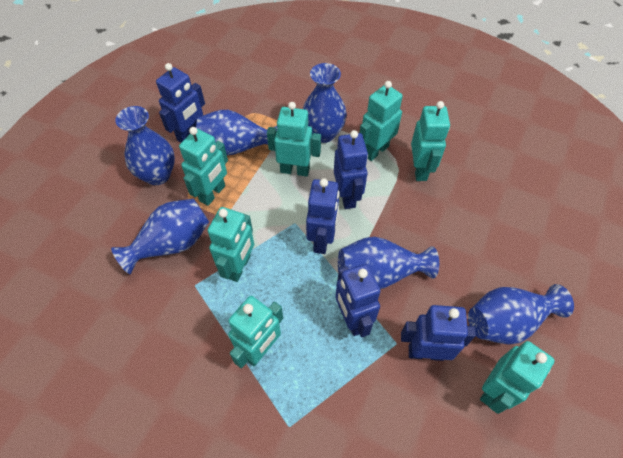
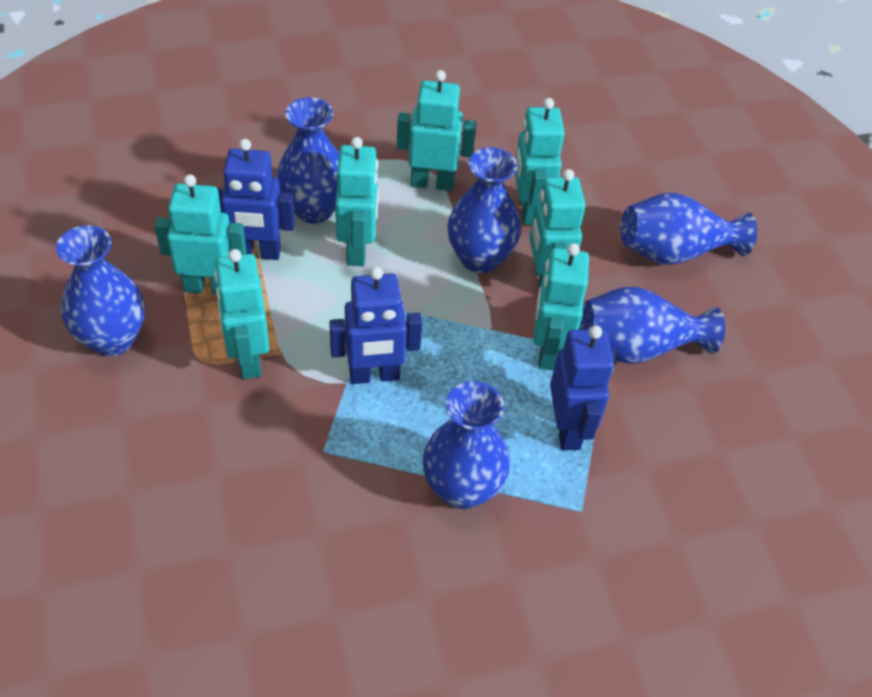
blue robot: [156,63,205,143] [306,178,339,254] [334,130,368,209] [335,264,381,337] [401,305,476,361] = 5 -> [217,139,295,260] [329,267,422,384] [550,325,614,450] = 3

